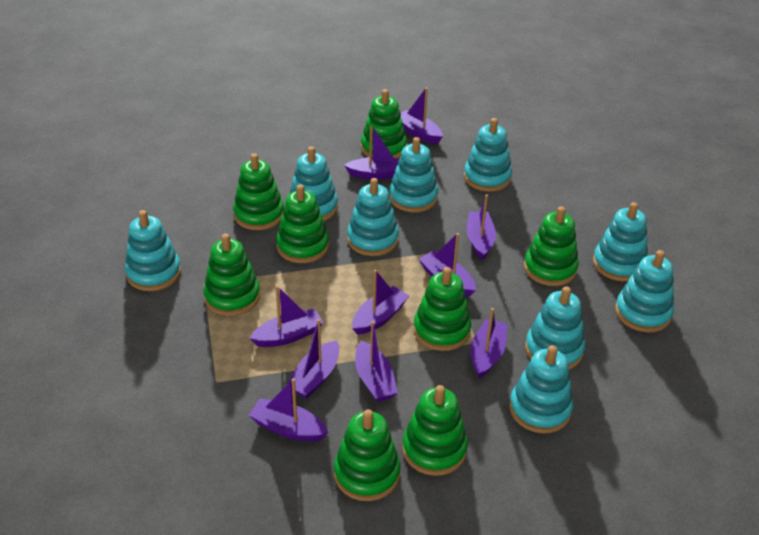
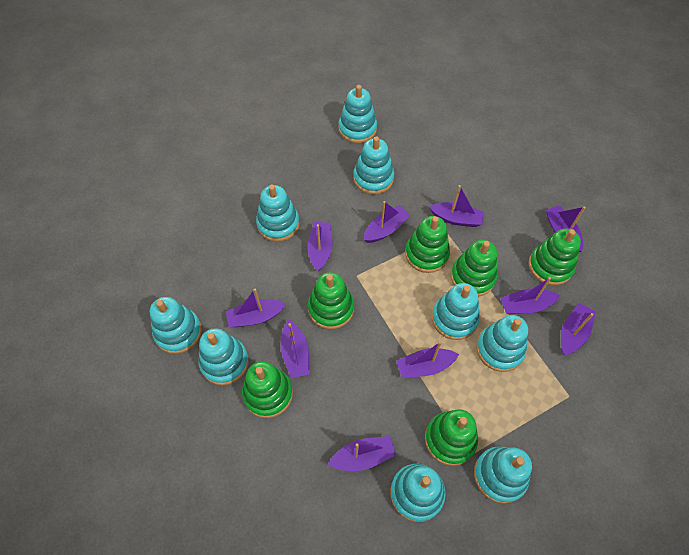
green stacking toy: [203,234,260,316] [233,153,284,230] [276,184,329,263] [334,409,401,501] [361,89,407,158] [402,385,468,476] [413,267,471,351] [524,206,579,286] = 8 -> [242,361,293,418] [308,272,354,329] [405,216,450,273] [425,409,478,466] [451,240,497,296] [529,228,581,285] = 6

